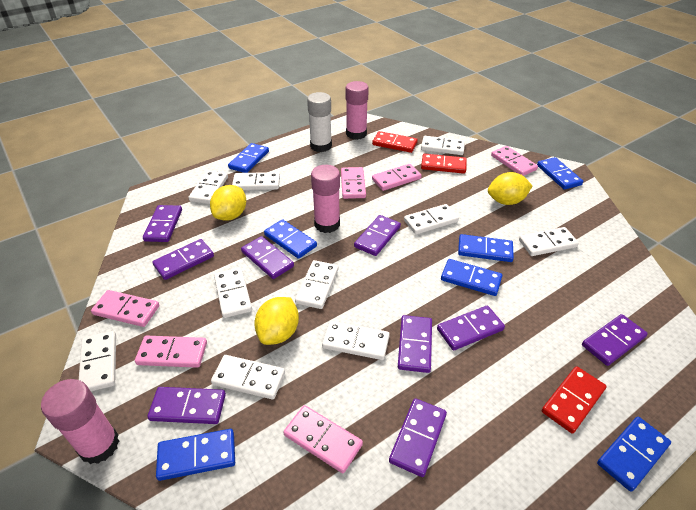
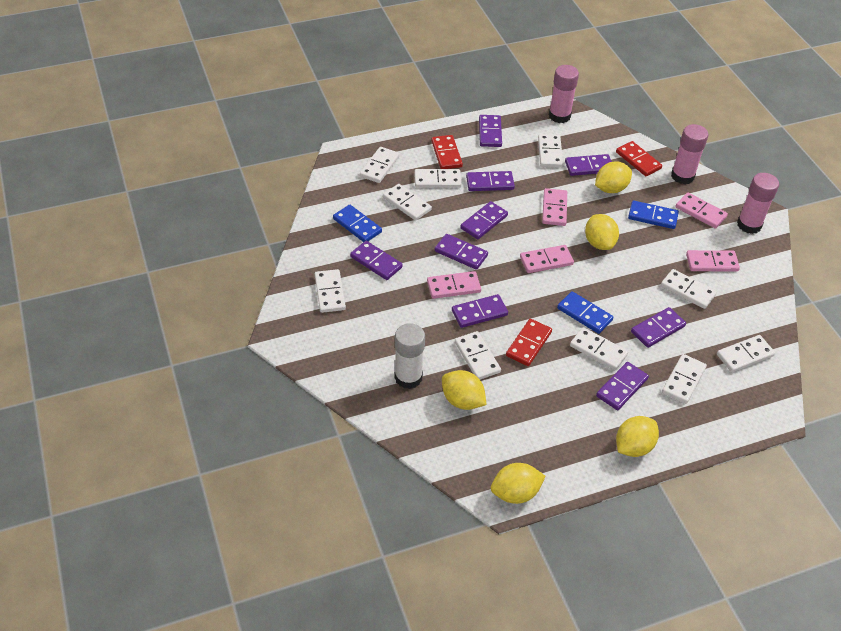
blue domino: [156,429,235,481] [228,143,269,173] [264,219,317,259] [441,259,502,296] [458,234,514,262] [537,157,583,190] [597,417,671,492] = 7 -> [333,204,382,242] [557,291,613,334] [628,201,679,229] = 3
pink domino: [91,290,160,327] [135,336,207,368] [283,405,363,473] [341,167,366,199] [372,164,422,191] [491,146,538,176] = 6 -> [427,271,481,299] [520,245,574,273] [542,188,567,226] [675,192,728,229] [686,250,740,272] = 5
yellow lemon: [210,185,246,221] [254,297,299,345] [488,172,532,205] = 3 -> [442,370,487,410] [491,463,546,504] [585,214,619,250] [595,161,632,193] [616,416,659,457] = 5

